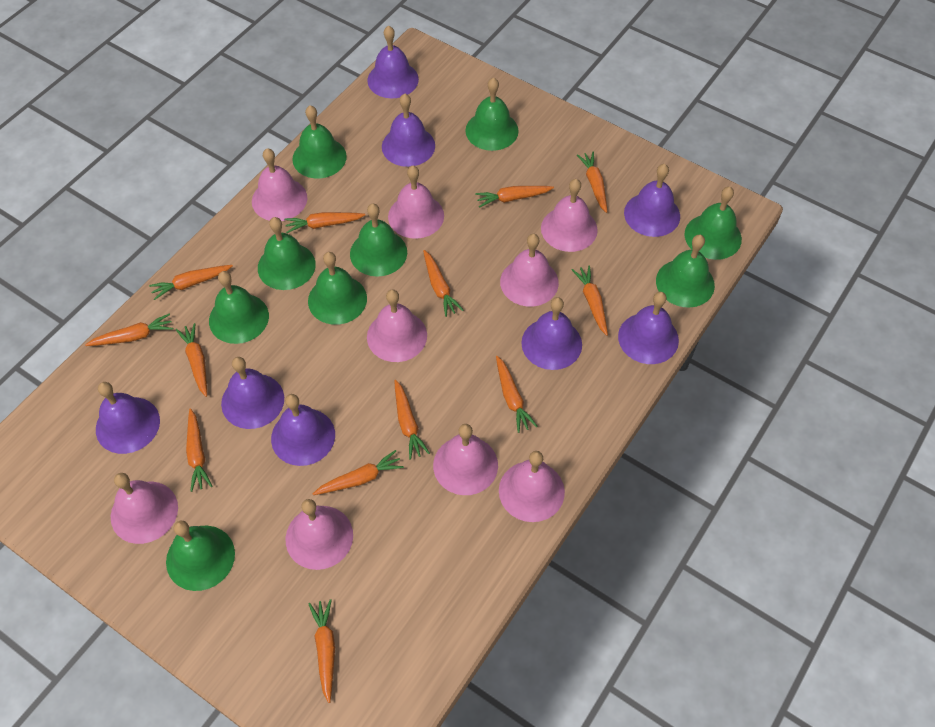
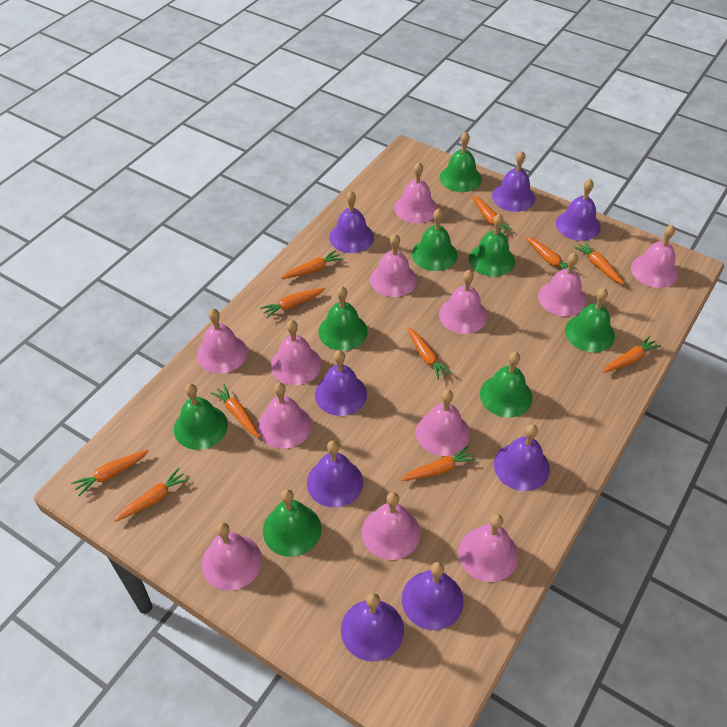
green bell: [166,521,235,591] [209,271,269,344] [258,217,316,290] [292,105,347,178] [308,252,367,325] [350,204,407,277] [465,77,518,151] [656,235,715,308] [684,187,742,260] = 9 -> [174,384,228,450] [263,489,321,557] [318,286,368,351] [412,208,458,271] [440,132,482,192] [469,214,515,277] [480,352,532,418] [565,288,615,353] = 8
orange carrot: [85,314,173,346] [149,265,233,300] [176,323,207,397] [186,408,212,492] [284,212,365,233] [308,599,335,703] [313,450,404,495] [394,380,430,460] [423,250,463,317] [475,186,554,208] [496,356,537,433] [572,265,608,336] [577,152,607,213] = 13 -> [71,450,149,496] [114,468,189,522] [210,384,260,437] [260,288,325,318] [281,250,343,279] [401,446,476,481] [407,327,452,380] [472,195,512,233] [525,237,578,270] [573,241,624,284] [603,336,661,373] = 11
pink bell: [111,473,178,544] [252,148,307,221] [286,499,353,570] [367,289,427,362] [388,166,444,239] [433,424,498,495] [499,451,565,522] [500,234,559,307] [541,179,598,252] = 9 -> [197,309,247,374] [202,523,262,591] [258,382,311,449] [271,320,321,385] [362,492,420,560] [370,234,417,297] [394,162,438,223] [416,390,470,456] [439,270,488,334] [458,514,518,582] [538,253,586,316] [631,225,678,288] = 12

